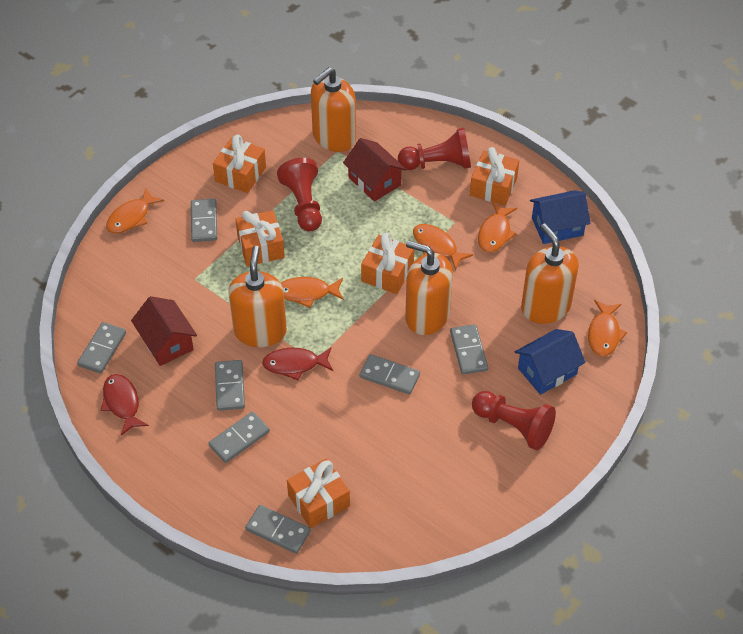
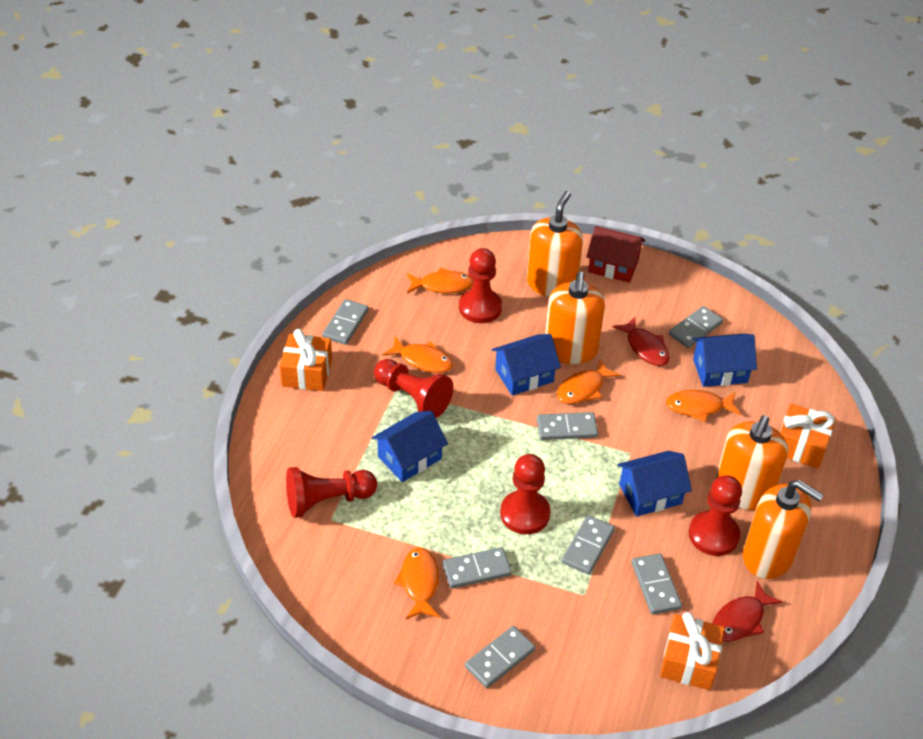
blue house: [515,329,585,395] [530,190,591,244] = 2 -> [372,411,448,482] [492,334,561,396] [617,451,692,517] [693,334,757,387] = 4
orange gift: [213,135,266,193] [235,210,285,266] [287,459,350,528] [361,232,414,294] [470,147,519,205] = 5 -> [280,329,332,391] [660,612,725,690] [780,403,836,469] = 3
red house: [131,296,197,366] [343,138,407,202] = 2 -> [587,226,645,283] = 1
red pawn: [277,158,322,231] [398,128,471,170] [472,391,556,450] = 3 -> [286,467,377,518] [374,359,454,418] [459,248,502,323] [500,454,550,534] [689,475,742,556] = 5

